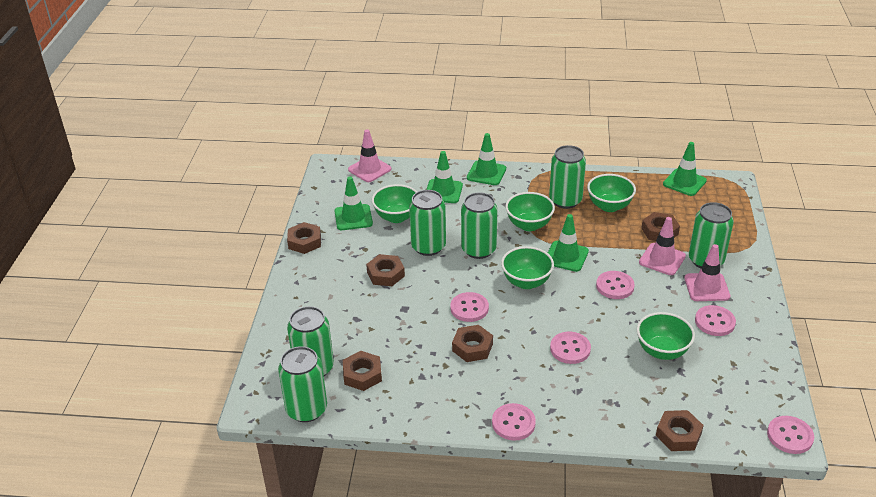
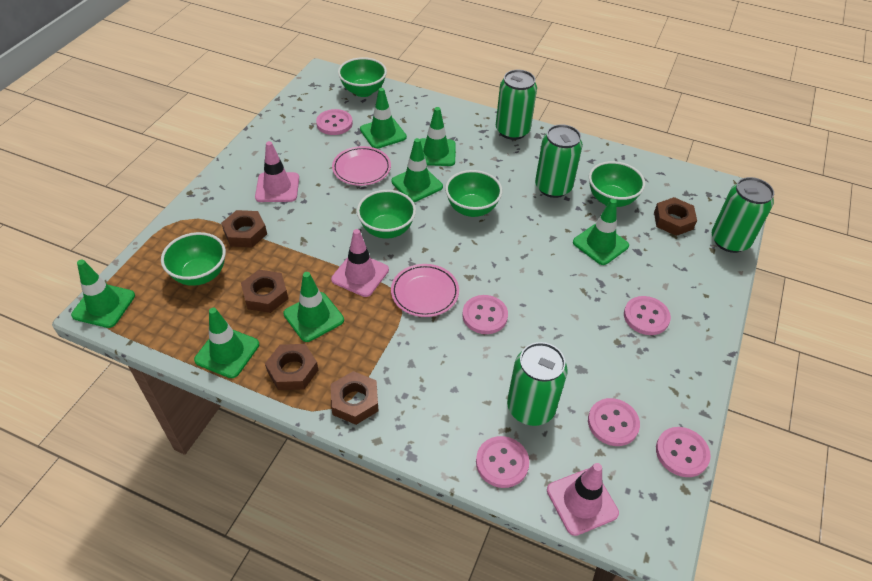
brown nut: [287,222,321,254] [343,351,382,391] [366,254,405,286] [452,325,493,362] [641,212,680,241] [656,410,704,451] = 6 -> [221,210,267,248] [241,270,288,313] [265,344,318,390] [331,371,379,425] [654,197,697,236] = 5
green can: [278,346,327,422] [287,306,334,376] [409,190,446,256] [461,192,498,259] [549,145,586,209] [689,202,734,268] = 6 -> [496,70,537,140] [507,342,568,426] [535,124,583,198] [712,177,774,253] = 4
green traffic cone: [335,176,373,230] [426,151,463,203] [467,133,506,185] [548,214,589,272] [663,142,707,196] = 5 -> [71,260,135,328] [194,308,259,378] [283,272,344,342] [360,88,407,149] [391,138,443,202] [420,107,456,166] [573,199,629,265] = 7
pink plate: none = 0 -> [332,146,391,186] [391,264,459,317] = 2

